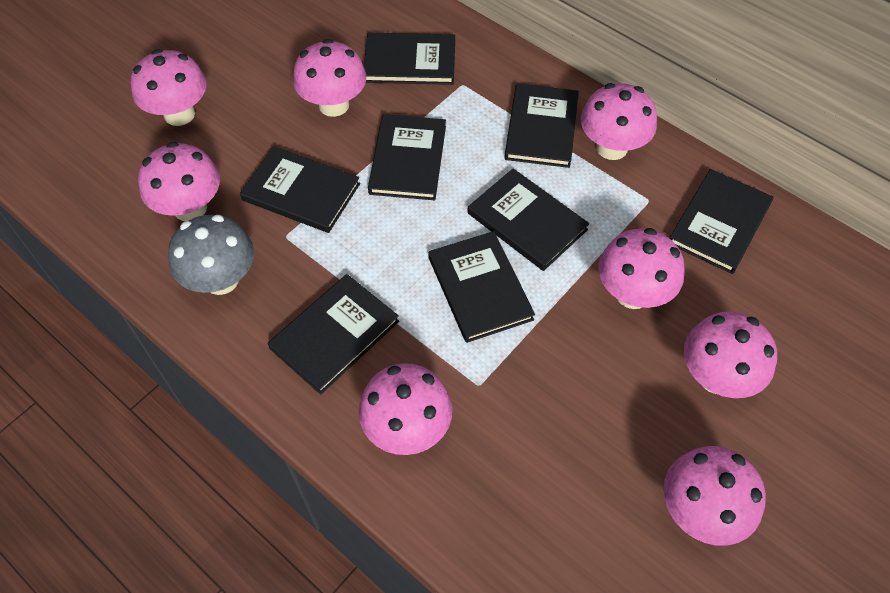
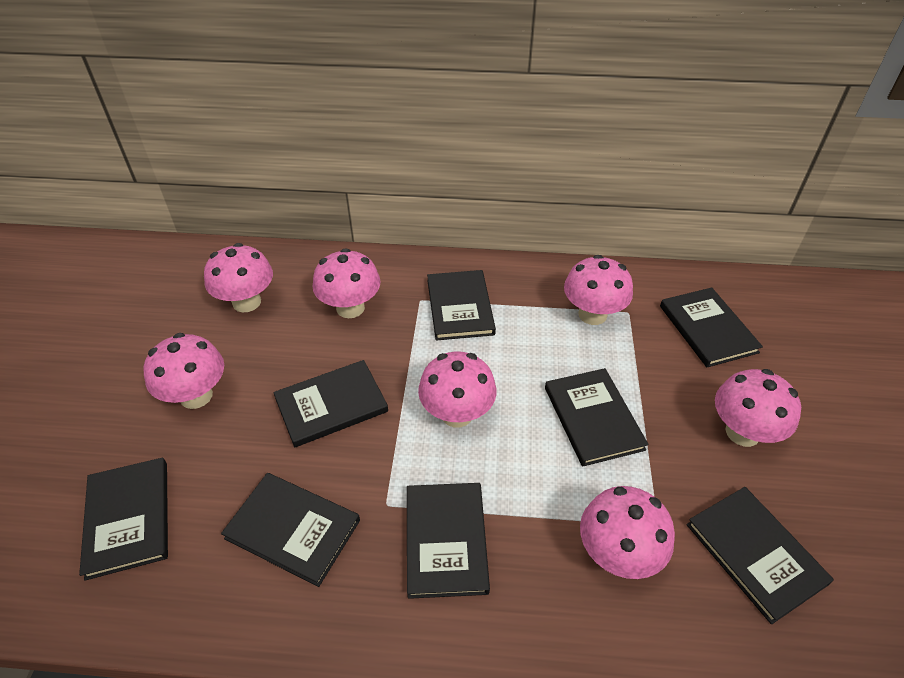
grey mushroom: [168,215,254,295] = 1 -> none = 0
pink mushroom: [131,49,207,126] [138,142,220,221] [293,39,366,117] [359,363,452,455] [581,83,657,160] [599,228,685,309] [664,446,766,546] [684,312,777,398] = 8 -> [143,333,224,409] [204,243,273,312] [313,248,380,318] [418,351,496,428] [564,255,633,325] [580,486,675,579] [715,369,801,447] = 7

